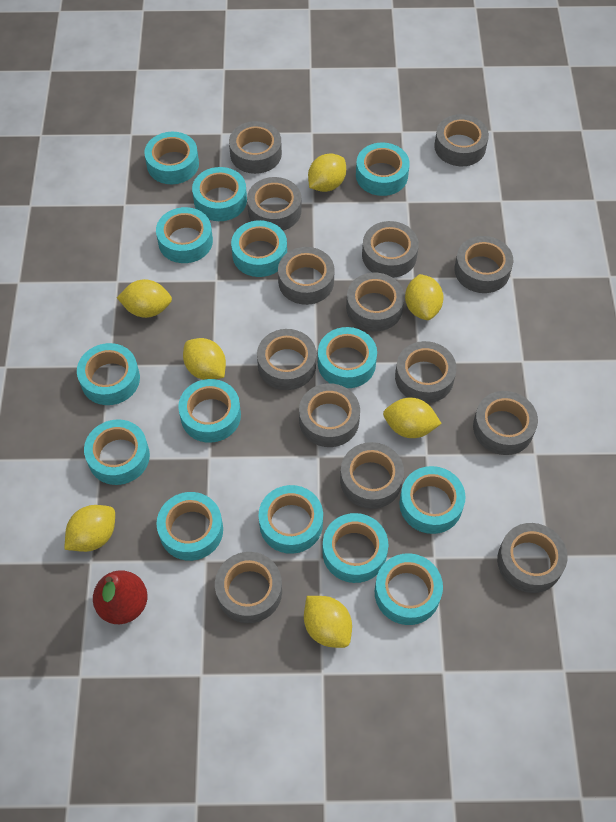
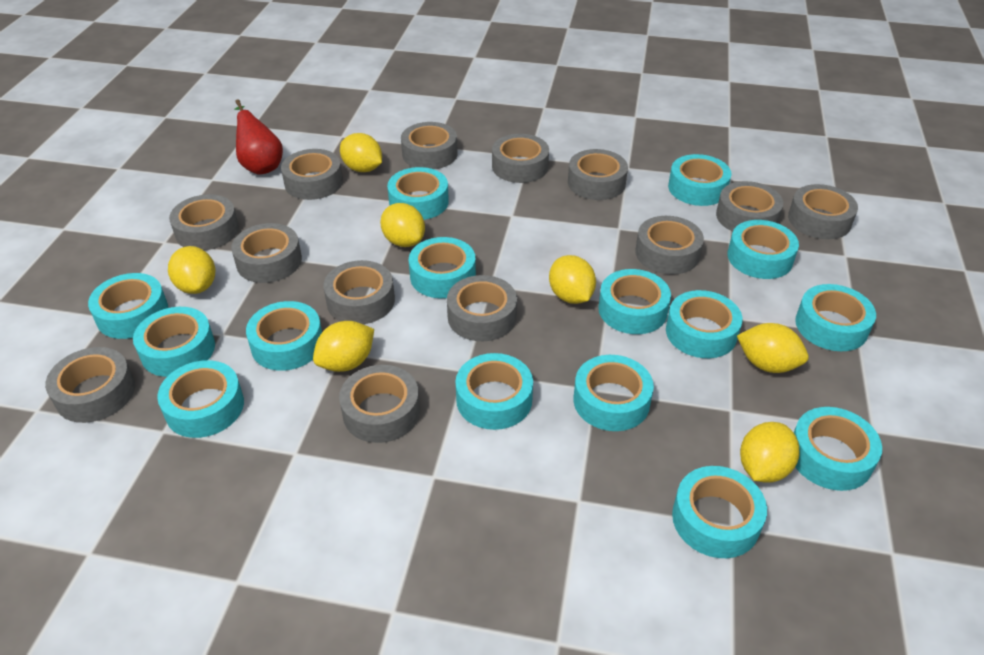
grey tape: [215,552,282,623] [229,121,282,174] [247,177,301,230] [257,329,316,390] [278,247,335,305] [299,383,360,447] [340,442,404,509] [346,273,405,331] [362,221,419,278] [395,341,457,403] [434,114,489,166] [454,236,513,293] [473,391,538,455] [497,523,568,593] = 14 -> [45,347,135,423] [169,194,239,250] [231,223,302,283] [281,149,343,200] [323,260,395,324] [339,365,420,443] [401,122,458,169] [447,275,517,341] [492,134,549,183] [568,149,628,200] [635,216,704,274] [716,181,783,232] [788,184,858,239] = 13
turquoise tape: [77,343,140,405] [84,419,150,485] [144,132,199,184] [156,207,213,263] [157,492,223,561] [178,379,241,443] [192,167,247,221] [231,220,287,277] [258,485,323,554] [318,327,377,388] [322,513,388,583] [356,143,410,196] [375,553,443,625] [399,466,465,534] = 14 -> [88,273,168,339] [133,307,215,377] [157,360,244,438] [246,301,322,371] [387,167,449,220] [409,237,476,298] [455,353,533,430] [574,355,654,431] [598,269,671,334] [666,290,743,358] [668,154,732,206] [672,466,767,558] [727,220,799,279] [794,407,882,491] [795,284,876,351] = 15

